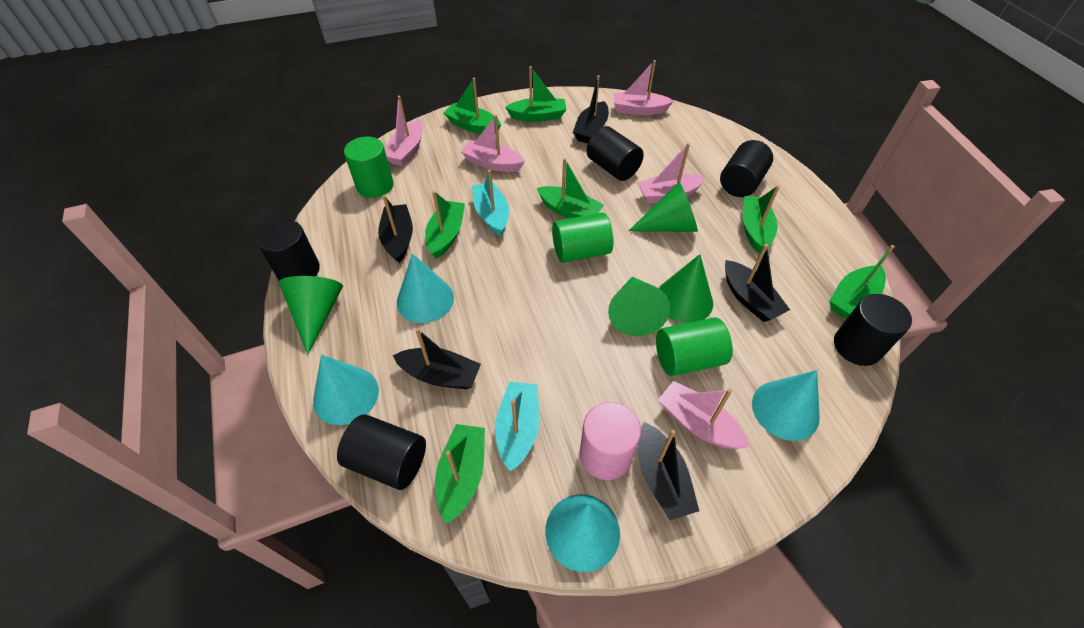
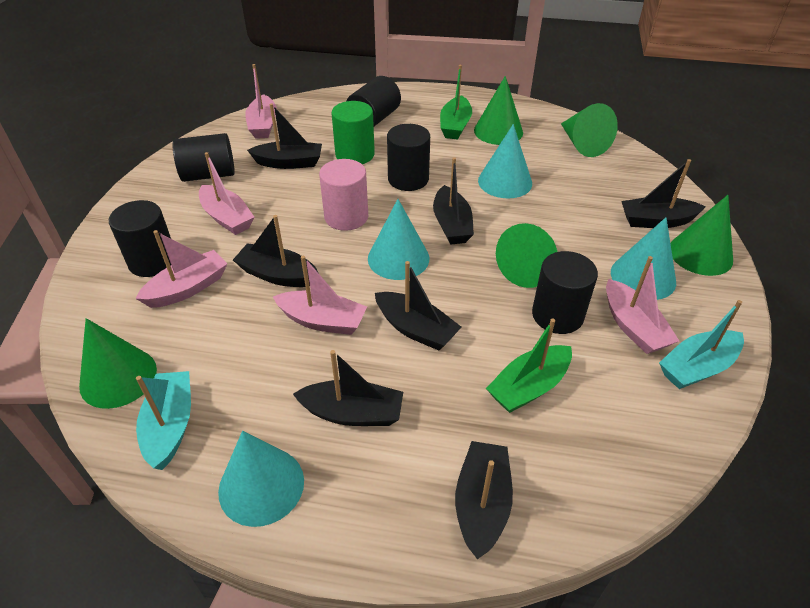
black boat: [378,195,413,263] [393,328,481,389] [573,75,609,144] [638,422,699,520] [725,244,790,322] = 5 -> [233,215,318,287] [247,103,322,169] [293,350,403,426] [375,261,461,350] [433,157,474,245] [455,441,513,559] [621,159,706,228] = 7
green boat: [425,191,465,259] [435,424,485,524] [443,78,501,134] [505,66,567,122] [537,158,604,219] [743,185,780,253] [829,245,895,318] = 7 -> [440,65,472,139] [486,319,572,413] = 2
green cone: [279,276,343,355] [608,277,670,336] [629,182,698,232] [659,254,713,323] = 4 -> [79,318,157,409] [474,76,523,145] [496,223,557,288] [561,103,618,157] [670,195,733,276] = 5
green cylinder: [344,136,394,198] [552,213,614,263] [656,317,733,376] = 3 -> [331,101,375,164] = 1

